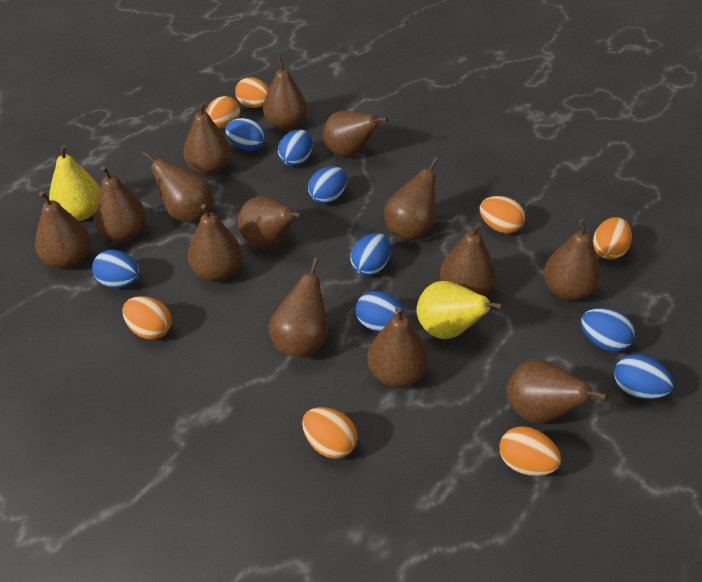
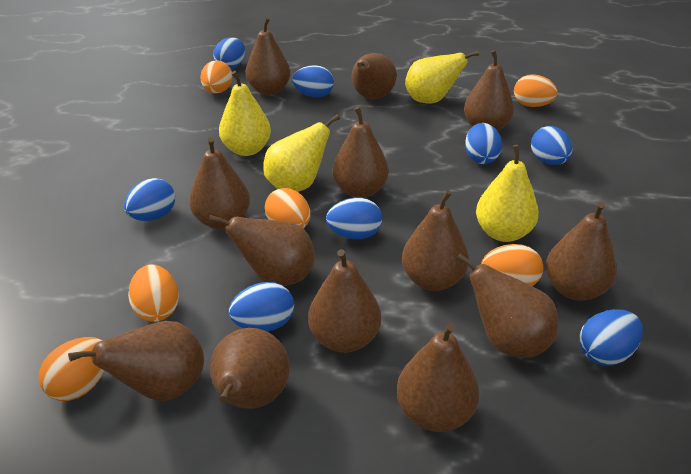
brown pear: [35,191,91,269] [93,166,147,242] [142,151,213,223] [183,101,231,176] [188,204,243,282] [238,196,302,248] [263,57,307,130] [269,258,328,358] [323,111,388,157] [367,307,429,388] [384,157,439,241] [440,222,496,296] [507,359,608,423] [544,219,601,301] = 14 -> [68,321,204,401] [189,137,250,229] [209,215,315,286] [210,328,290,409] [246,18,291,95] [308,249,381,353] [333,107,389,198] [352,53,397,99] [397,323,479,432] [402,190,469,291] [456,253,558,358] [464,50,514,131] [546,202,617,301] = 13
orange egg: [122,296,172,339] [206,96,240,129] [235,77,269,108] [302,407,358,459] [479,196,525,233] [500,426,561,476] [593,217,632,259] = 7 -> [39,337,105,401] [128,264,179,322] [200,60,232,93] [265,188,311,228] [481,244,543,286] [514,74,558,107] = 6
yellow pear: [49,145,100,221] [417,281,503,339] = 2 -> [219,71,271,156] [263,114,340,192] [405,51,479,103] [476,145,539,242] = 4

